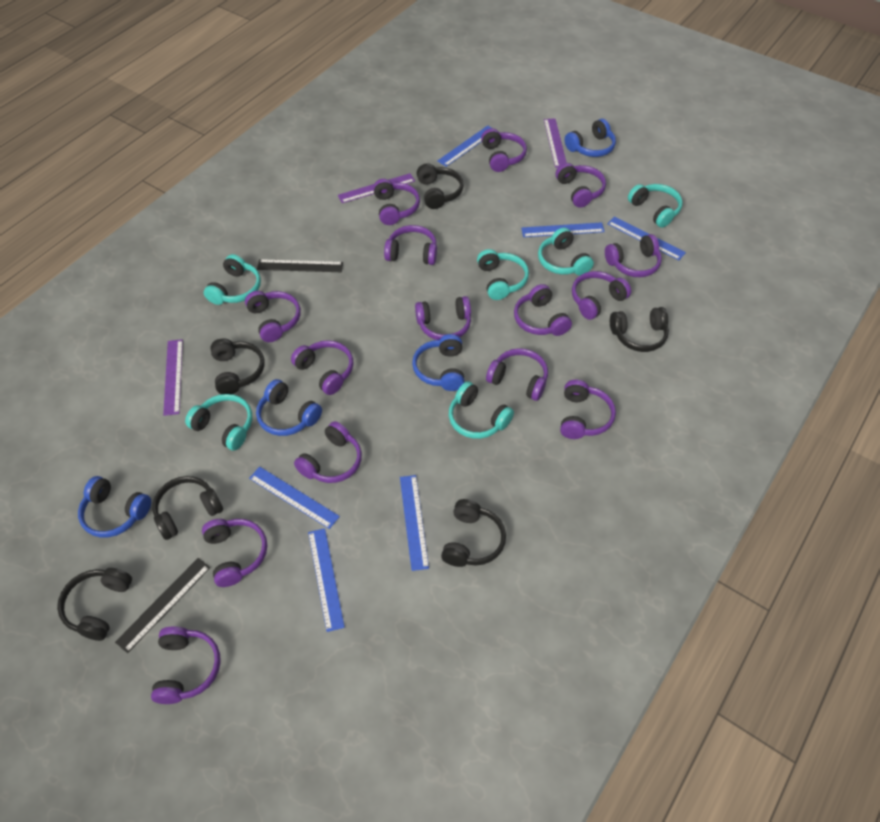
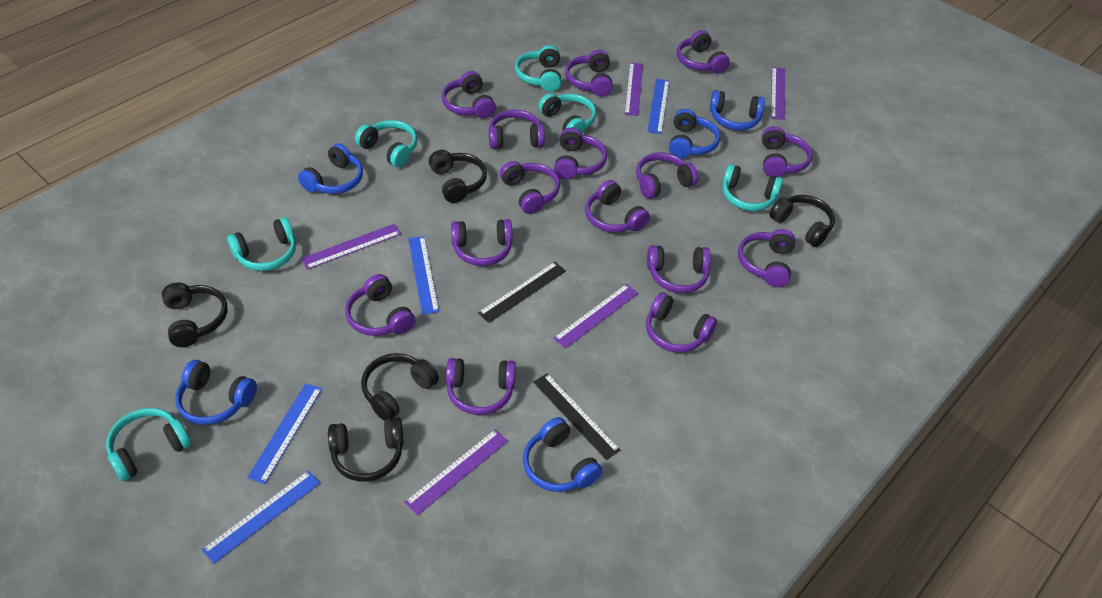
black headphones: [57,568,132,641] [152,476,223,540] [210,339,265,394] [417,163,464,209] [441,499,506,567] [610,307,669,352] = 6 -> [162,282,227,347] [328,417,404,481] [361,353,439,421] [429,150,487,203] [769,195,835,247] = 5
blue headphones: [78,476,151,538] [256,379,322,436] [412,334,465,391] [565,119,616,157] = 4 -> [175,360,257,425] [298,143,363,194] [523,417,603,492] [669,109,720,158] [710,90,765,130] = 5
blue ruler: [249,467,340,529] [308,528,345,632] [400,475,429,571] [437,126,491,167] [521,222,605,237] [607,216,686,260] = 6 -> [202,470,320,564] [247,383,322,484] [408,236,439,314] [647,79,669,134] = 4
purple ruler: [163,339,183,416] [338,173,415,203] [544,118,567,168] = 3 -> [301,224,401,270] [405,429,508,515] [553,284,638,349] [624,62,643,116] [771,67,785,120] = 5

